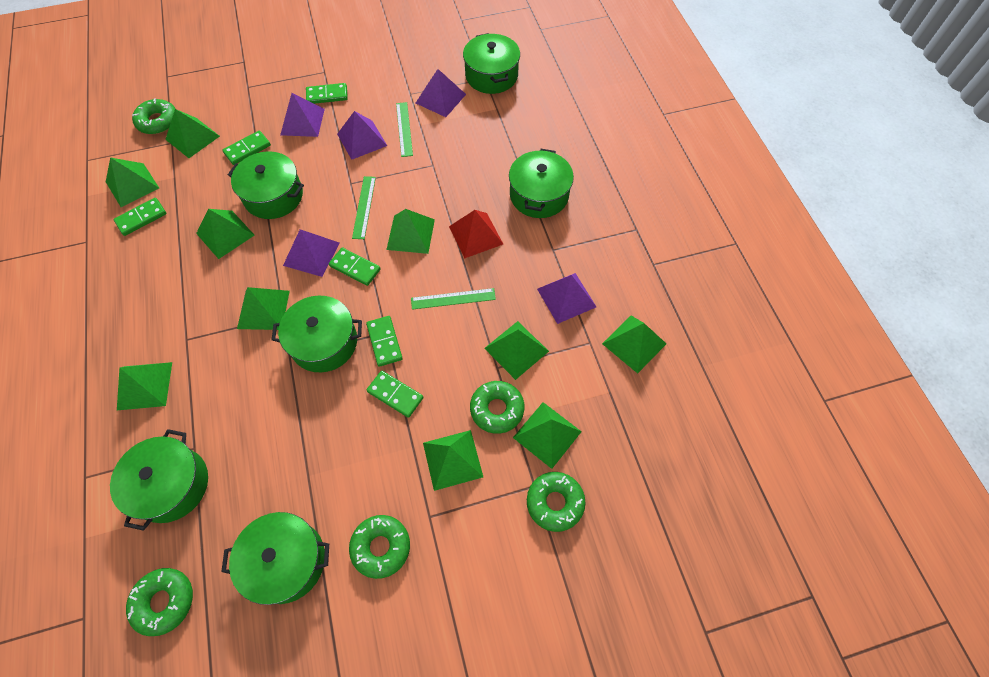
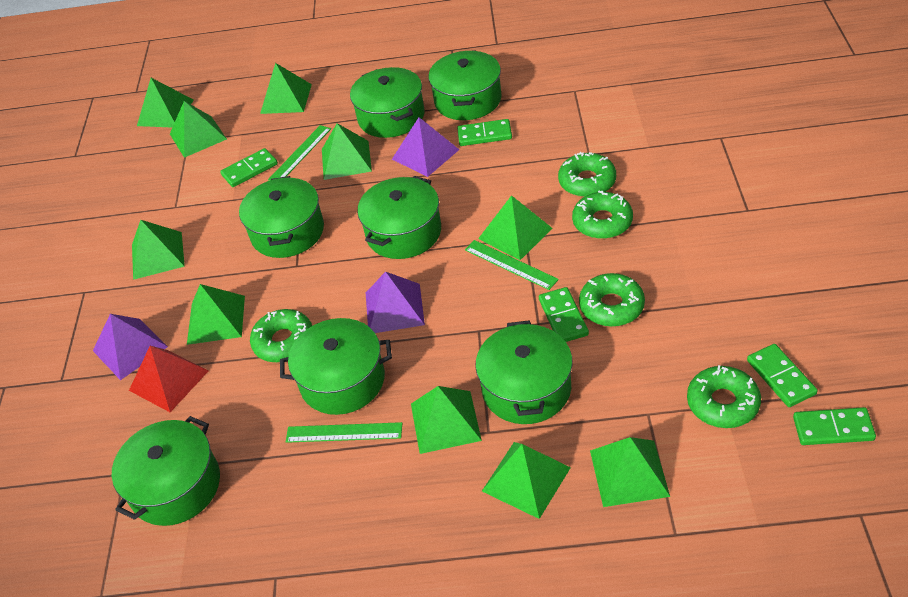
green domino: [114,198,166,236] [222,131,271,165] [306,83,348,104] [329,247,381,286] [366,316,403,367] [367,371,423,418] = 6 -> [220,148,278,187] [457,119,512,146] [539,287,589,342] [747,344,818,407] [793,407,876,445] = 5
green pot: [110,429,208,531] [221,512,329,605] [228,151,304,219] [272,296,362,372] [463,33,520,94] [509,149,574,218] = 6 -> [112,416,220,526] [239,176,324,258] [280,318,392,415] [350,67,425,138] [357,176,441,259] [428,50,502,120] [475,320,573,424] = 7
purple pyramid: [280,93,325,137] [283,229,340,277] [337,111,387,160] [416,69,466,117] [537,273,596,324] = 5 -> [93,314,168,380] [366,272,425,333] [392,117,459,177] = 3

